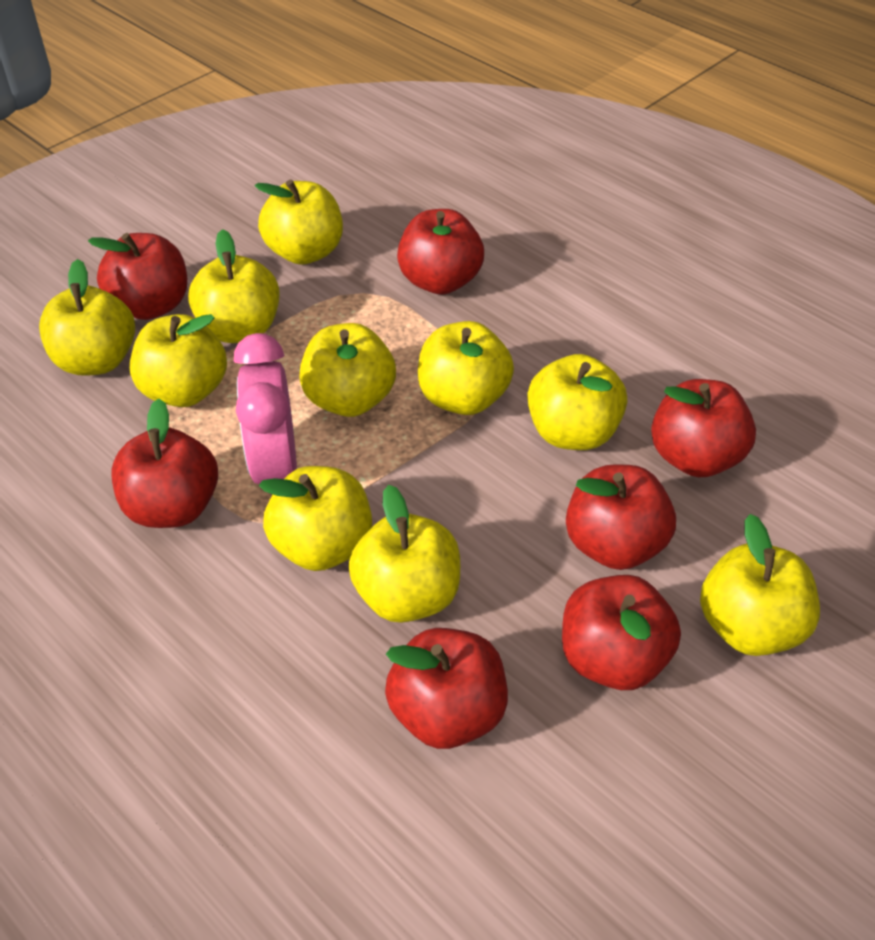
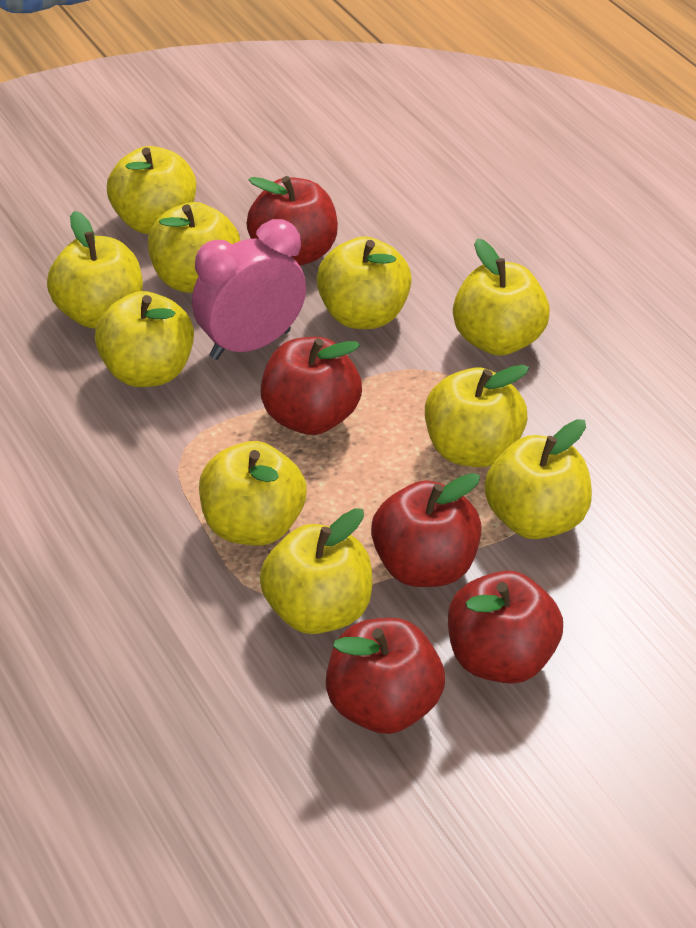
red apple: [88,233,187,320] [112,399,218,528] [385,628,508,749] [397,209,484,295] [562,575,681,690] [566,465,676,570] [651,379,756,477] = 7 -> [247,176,338,266] [261,337,362,435] [326,618,445,734] [371,473,482,587] [448,571,563,683] = 5

